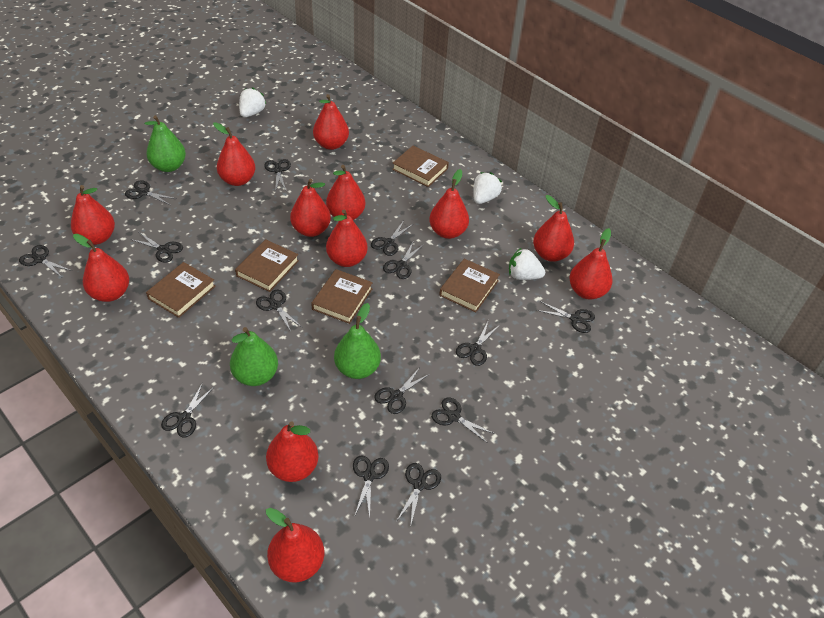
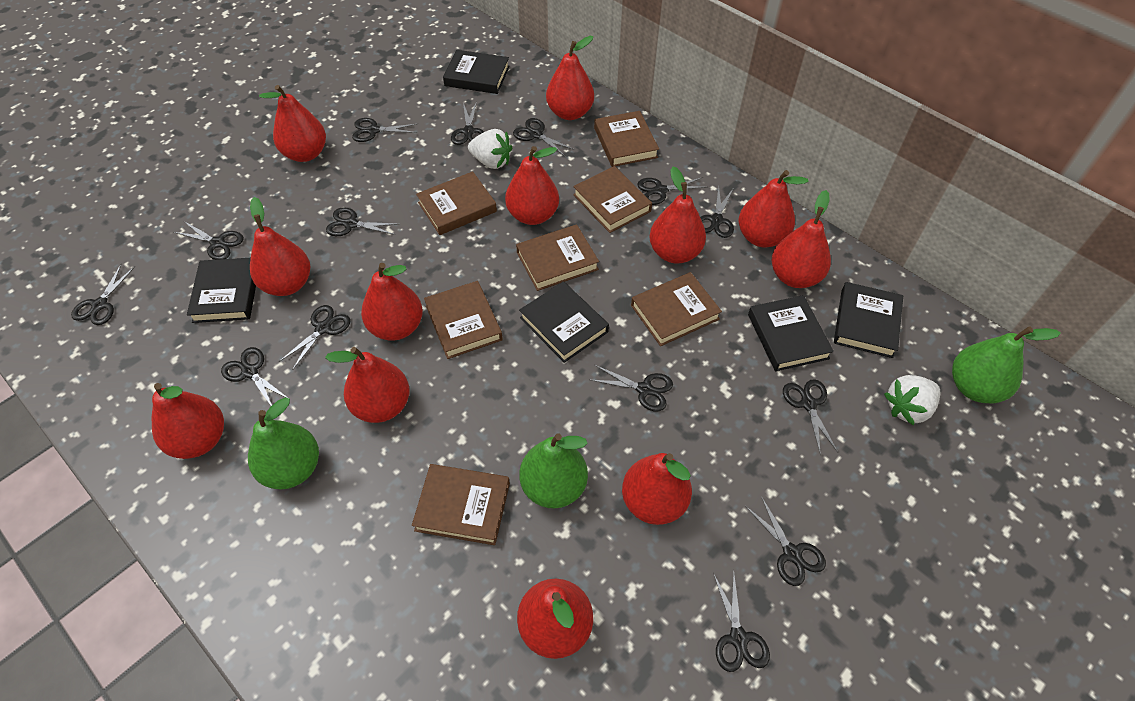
black book: none = 0 -> [187,258,256,323] [443,50,510,94] [519,281,609,363] [748,295,834,371] [834,282,903,358] = 5
brown book: [146,262,216,318] [235,239,299,292] [311,269,373,324] [392,146,449,187] [439,259,500,313] = 5 -> [412,464,510,545] [416,171,497,235] [424,281,503,359] [516,224,599,291] [573,166,652,233] [594,111,659,167] [631,272,722,346] = 7
white strawberry: [239,87,266,117] [473,172,502,204] [509,248,545,280] = 3 -> [468,129,512,169] [884,375,940,425] = 2

